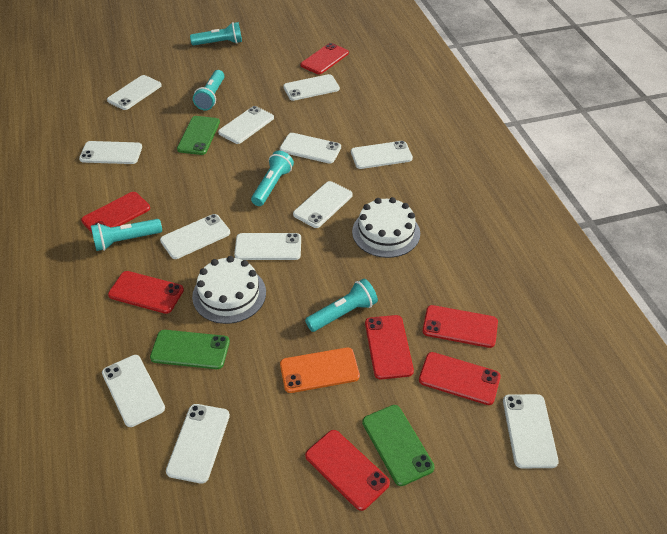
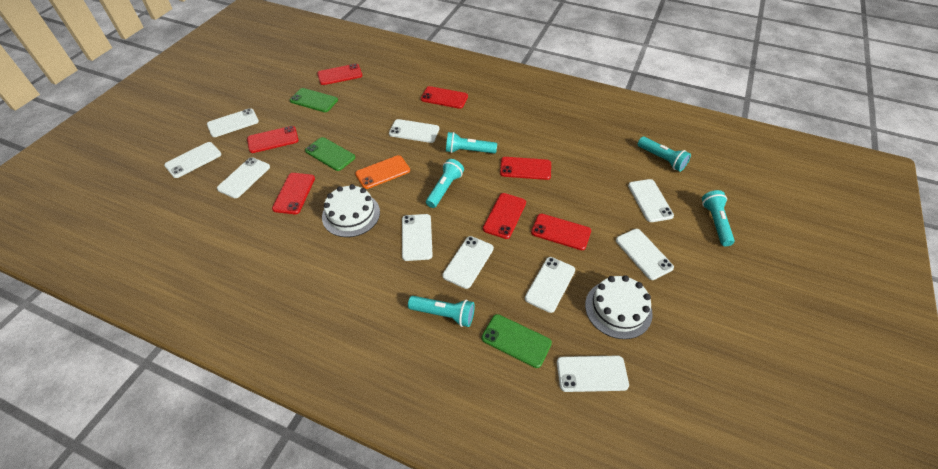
white phone: [79,141,142,164] [102,355,165,427] [107,75,162,110] [160,214,230,259] [166,404,230,484] [218,106,274,144] [234,233,301,260] [280,133,341,164] [283,74,340,101] [293,181,353,228] [351,141,413,169] [503,394,559,468] = 12 -> [164,142,221,178] [207,108,259,137] [217,157,270,198] [389,119,439,143] [402,214,433,261] [442,236,494,289] [525,257,575,313] [557,356,629,392] [616,229,674,280] [628,179,674,222] = 10

